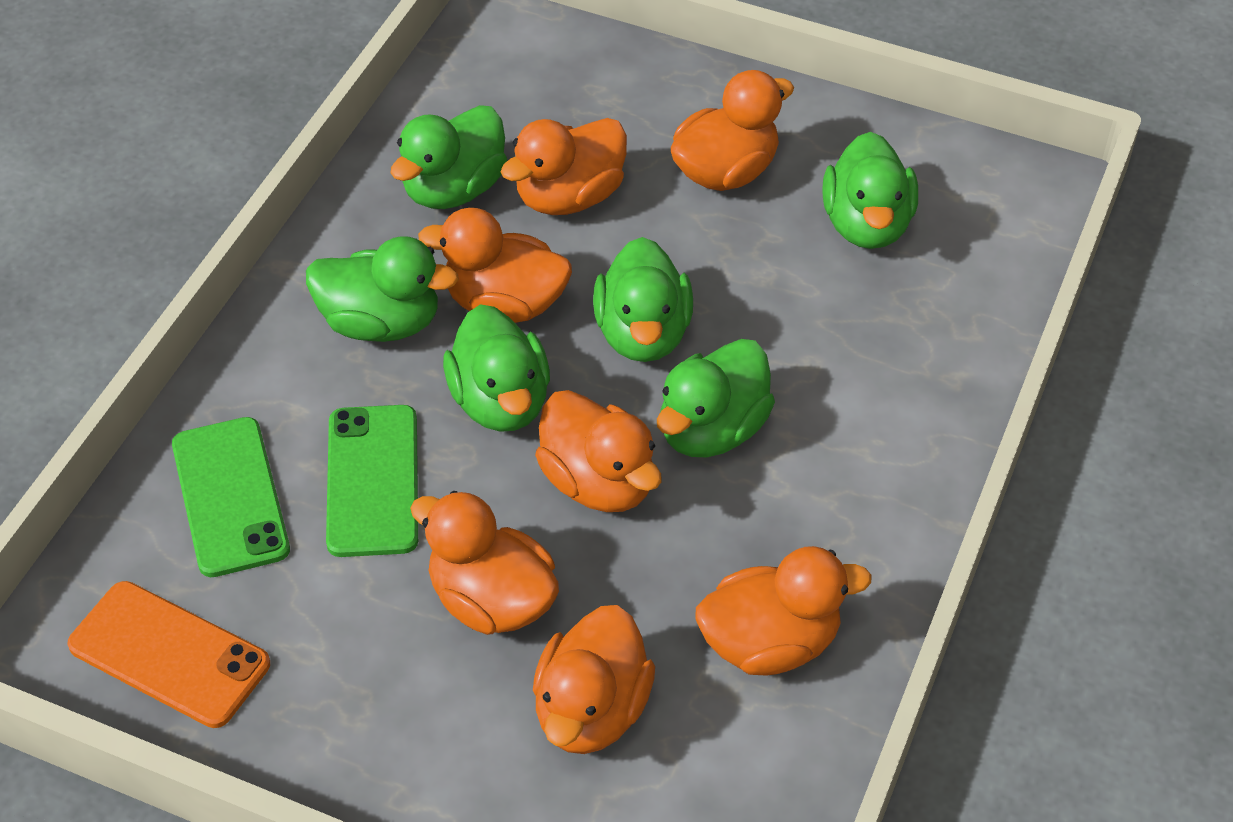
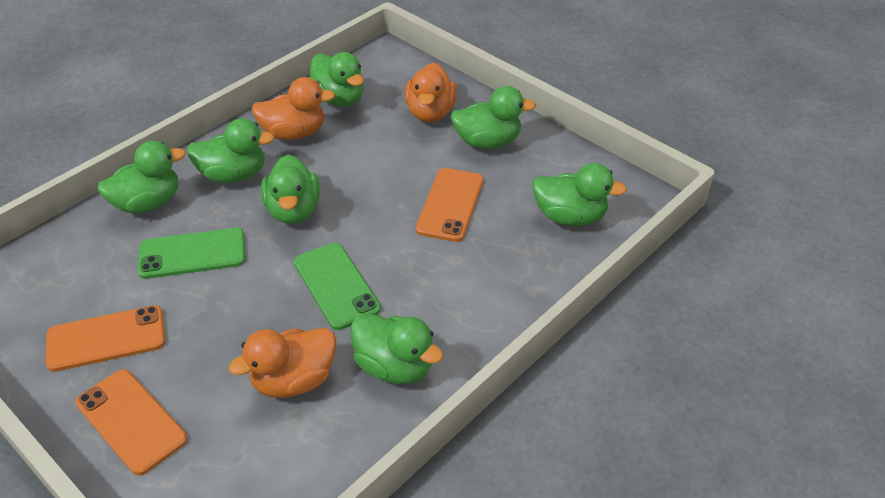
green duck: [306,236,459,342] [391,105,507,209] [443,305,550,432] [593,237,693,362] [657,339,775,457] [822,132,918,249] = 6 -> [97,141,186,214] [187,118,275,183] [261,155,320,224] [309,52,364,107] [350,313,444,384] [450,86,536,149] [532,163,627,226] = 7
orange duck: [410,491,559,635] [418,208,572,323] [501,118,627,215] [533,605,655,754] [535,390,662,512] [671,70,794,191] [696,546,872,675] = 7 -> [229,328,337,398] [251,77,335,140] [405,63,457,122] = 3
orange phone: [67,581,270,728] = 1 -> [46,305,165,372] [76,369,188,475] [416,168,484,242] = 3

